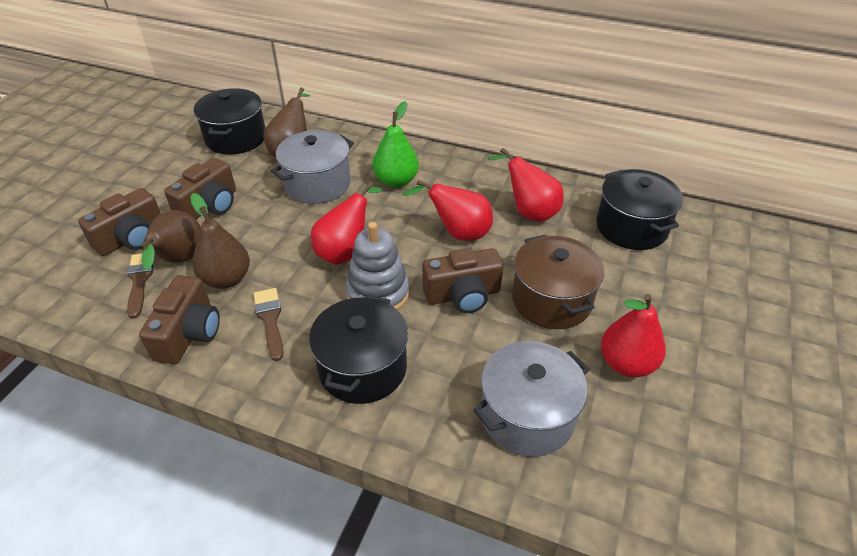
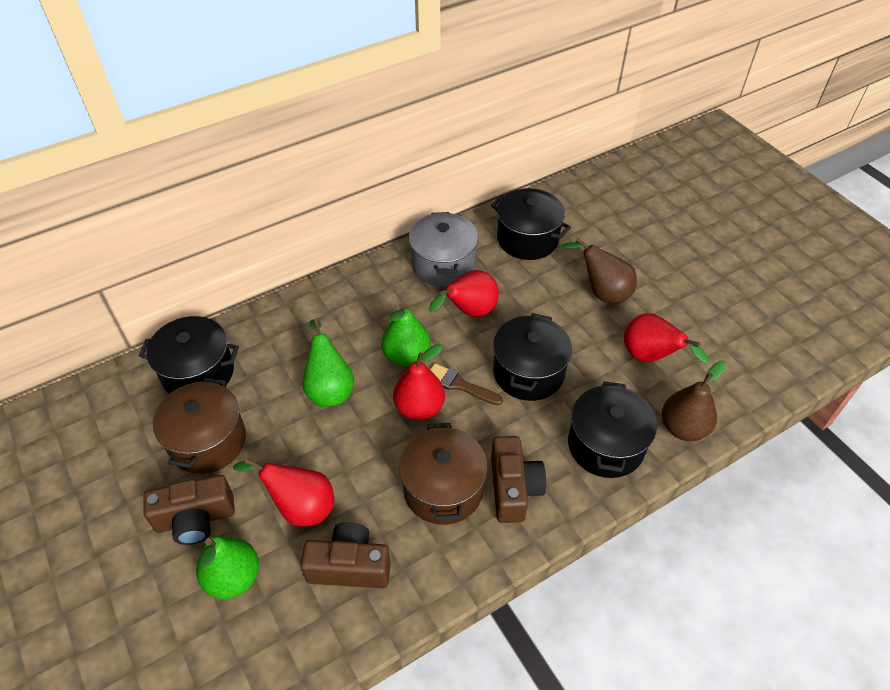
black pot: [194,88,265,155] [309,295,408,404] [596,169,683,250] = 3 -> [139,316,239,394] [491,188,571,260] [493,313,572,401] [568,381,657,478] = 4
brown brush: [127,254,154,319] [254,288,283,361] = 2 -> [430,363,503,405] = 1
brown camera: [78,188,161,256] [139,275,220,364] [164,158,236,219] [422,248,503,313] = 4 -> [143,475,235,545] [300,522,391,588] [491,436,546,523] = 3
brown pear: [142,210,201,270] [190,193,250,289] [263,87,310,157] = 3 -> [562,238,637,304] [662,360,727,441] = 2
brown pot: [512,235,604,329] = 1 -> [153,378,246,474] [399,423,488,525] = 2
green pear: [373,101,419,188] = 1 -> [196,536,259,599] [302,319,354,407] [381,303,431,366] = 3
grey pot: [271,130,354,204] [473,341,590,457] = 2 -> [408,212,478,287] = 1
grey stacking toy: [346,222,410,310] = 1 -> none = 0

